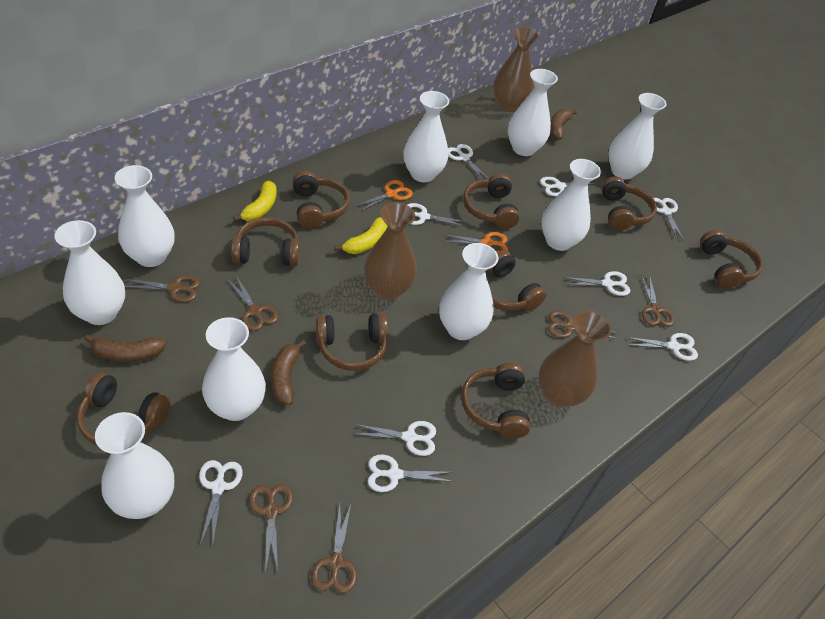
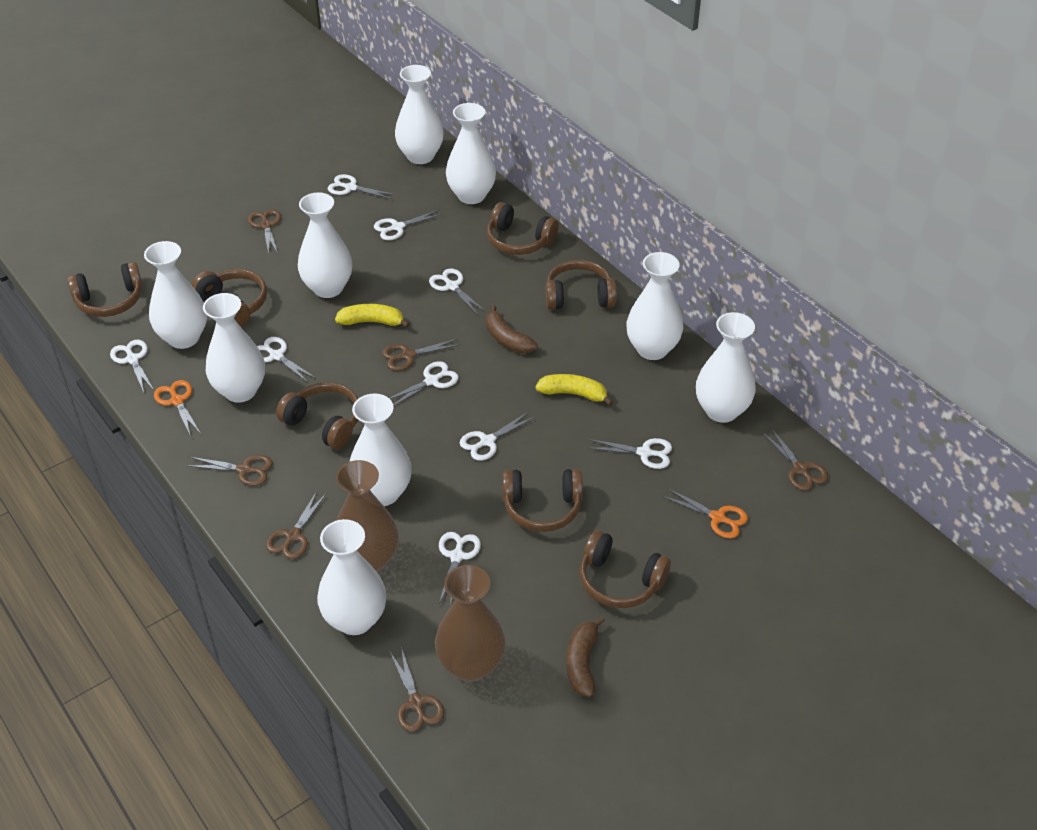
brown banana: [84,334,167,362] [271,340,306,405] [550,109,577,140] = 3 -> [486,305,538,353] [566,616,605,697] = 2
brown headphones: [77,372,171,446] [231,217,300,266] [292,171,350,228] [316,313,388,371] [461,363,530,439] [463,173,520,229] [485,251,546,311] [601,177,657,230] [700,230,763,288] = 9 -> [67,262,143,317] [192,269,267,327] [276,382,358,449] [487,202,559,255] [503,469,583,532] [545,260,616,310] [580,530,671,608] = 7
brown vase: [364,202,417,300] [493,27,539,112] [539,311,611,408] = 3 -> [336,460,398,572] [435,565,505,682] = 2

